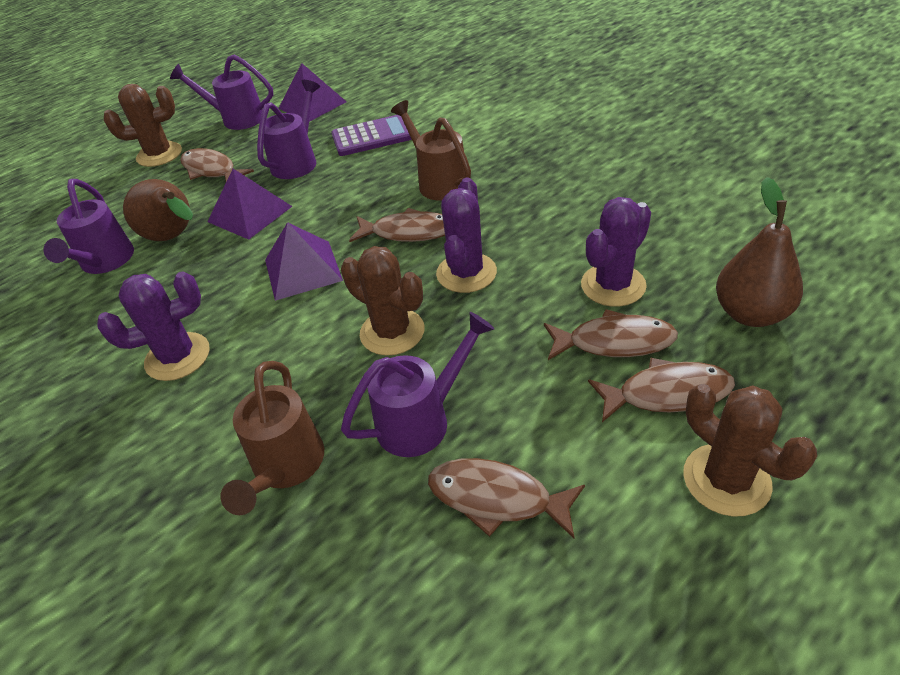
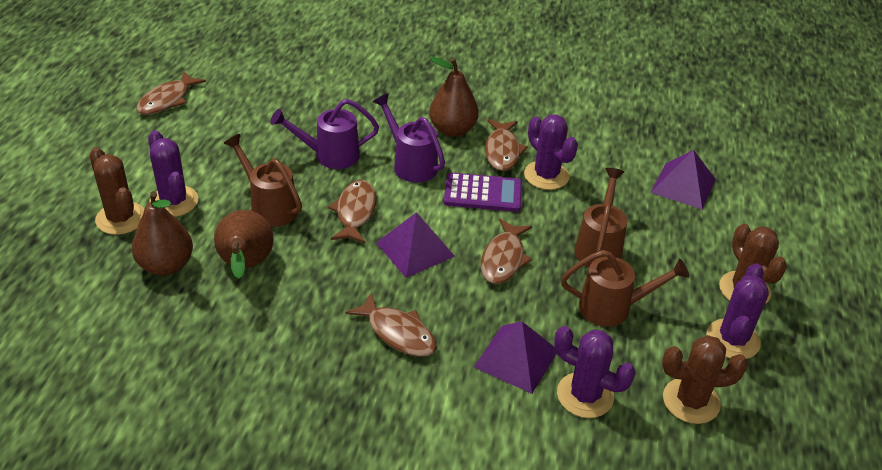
brown pear: [123,179,193,241] [716,177,803,327] = 2 -> [132,191,193,276] [214,210,274,278] [429,57,479,137] = 3
brown watering can: [221,361,324,515] [391,100,471,201] = 2 -> [224,134,302,227] [561,250,689,327] [574,168,627,267] = 3
purple cactus: [97,271,210,381] [436,178,497,293] [581,197,651,307] = 3 -> [148,130,198,217] [524,114,578,190] [554,326,636,418] [706,263,769,359] = 4
purple watering can: [43,179,134,274] [170,55,273,130] [257,80,320,179] [341,312,494,457] = 4 -> [270,99,379,169] [373,94,445,183] = 2

